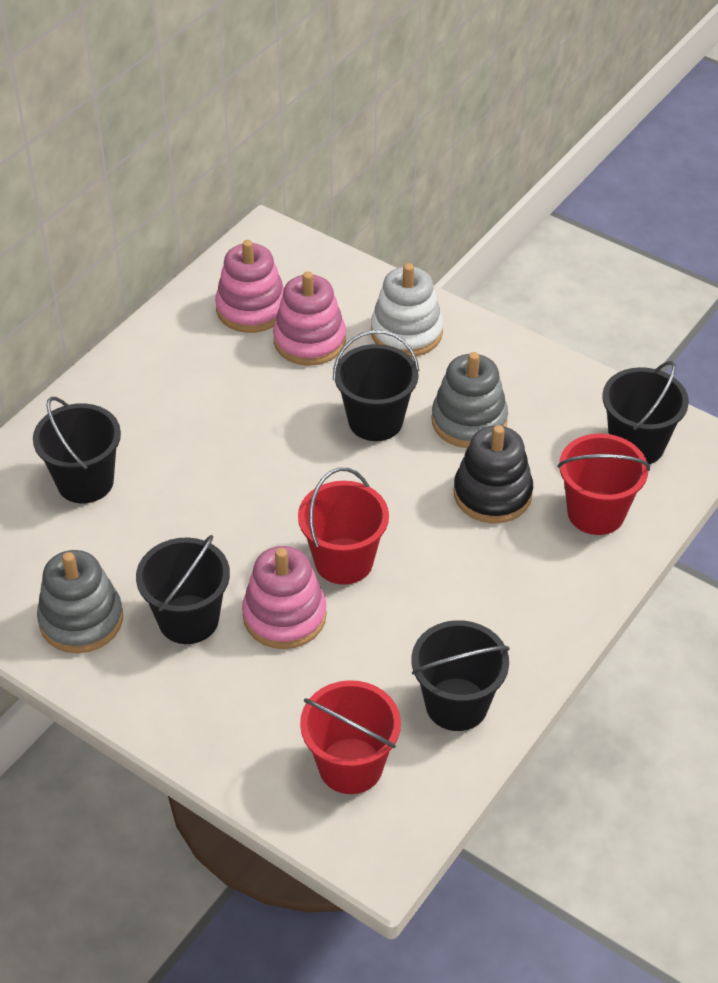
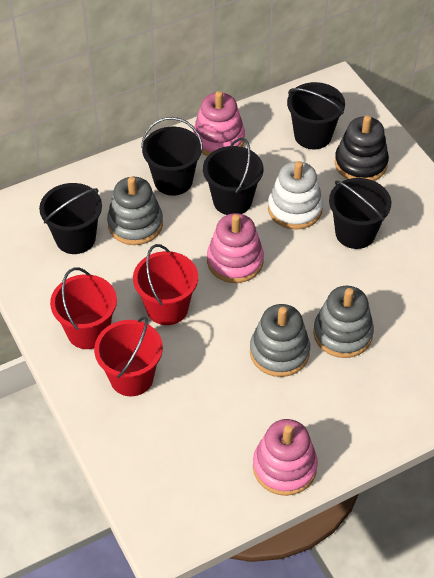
grey stacking toy: [37,550,123,653] [431,352,508,448] = 2 -> [107,177,163,245] [250,304,310,377] [313,286,374,358] = 3

